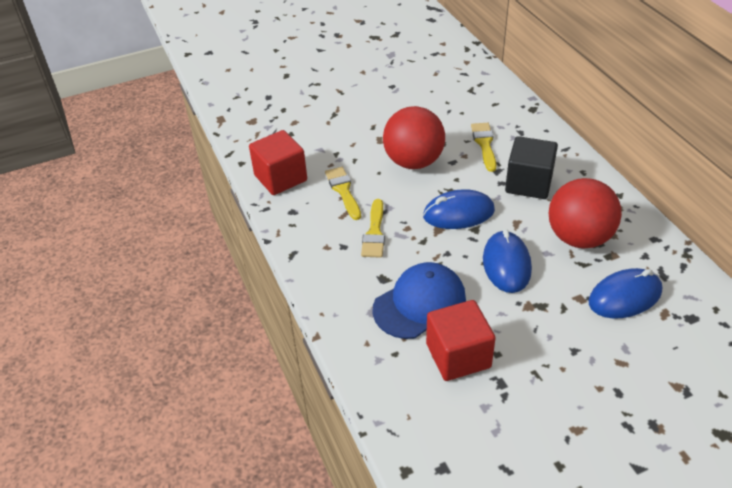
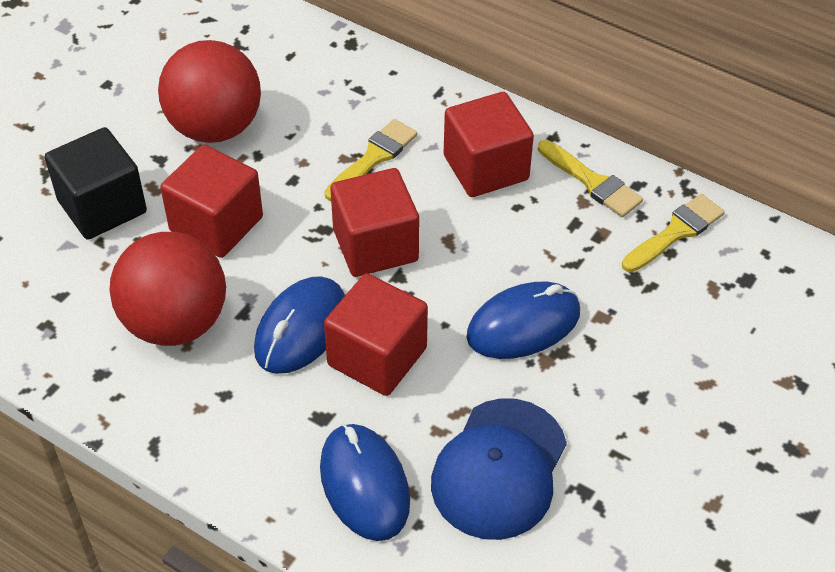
red cube: [249,130,307,195] [426,300,496,381] = 2 -> [160,145,263,258] [324,273,428,396] [330,168,419,277] [444,92,534,197] = 4

